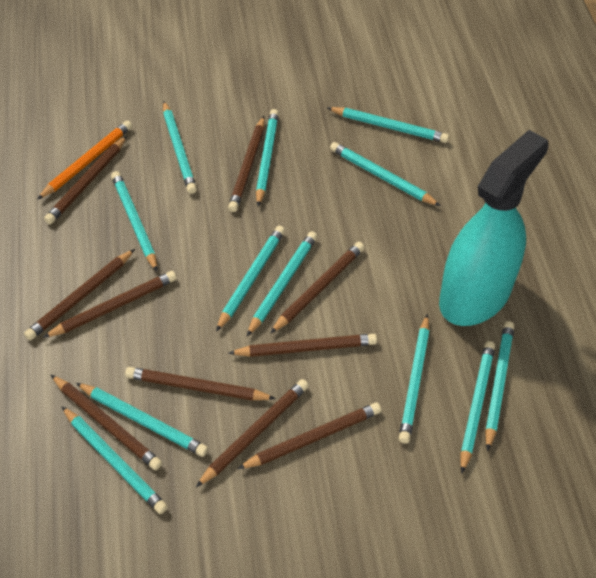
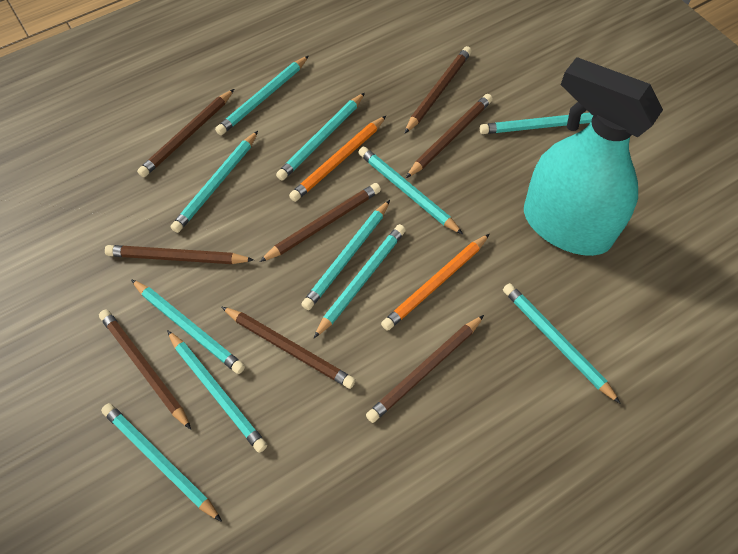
brown pencil: [24,249,135,340] [43,271,177,338] [44,136,127,224] [51,375,162,470] [125,367,276,401] [196,379,309,487] [228,116,265,212] [229,334,377,357] [237,402,381,469] [270,242,365,333] = 10 -> [99,309,191,429] [105,245,254,264] [137,89,234,177] [222,307,356,389] [259,183,381,262] [366,315,484,423] [404,46,472,134] [406,94,493,178] = 8
orange pencil: [37,120,132,200] = 1 -> [289,116,386,202] [381,234,490,331] = 2
turquoise pencil: [61,406,168,514] [76,383,208,457] [111,171,158,272] [163,101,197,194] [216,226,285,331] [247,231,317,336] [256,109,279,207] [327,107,449,143] [330,142,441,206] [399,314,430,444] [461,341,495,473] [485,321,515,451] = 12 -> [101,403,222,522] [131,279,245,374] [167,330,267,453] [171,131,258,233] [215,56,309,135] [276,93,365,181] [301,200,390,310] [314,224,406,338] [358,147,463,234] [480,113,593,134] [503,283,621,404] = 11

